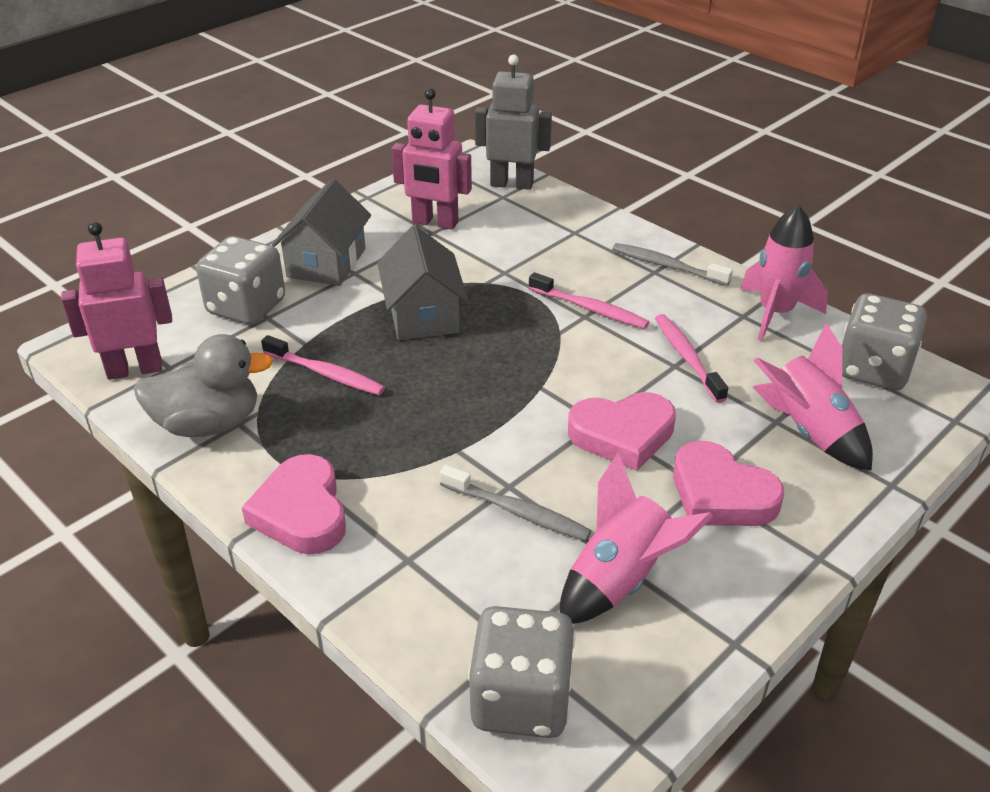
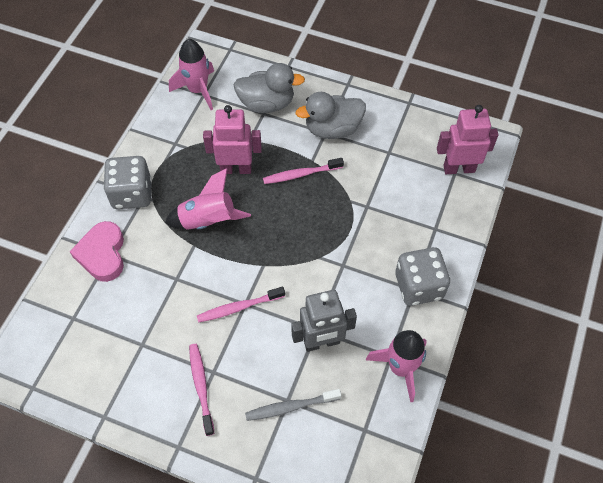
grey dice: [196,236,285,325] [468,606,575,738] [842,294,927,390] = 3 -> [103,156,152,209] [395,247,450,306] = 2
grey duck: [134,334,273,437] = 1 -> [233,63,305,113] [296,92,366,139] = 2
grey house: [272,179,371,286] [377,225,468,340] = 2 -> none = 0
grey toothbrush: [440,465,591,541] [612,243,733,286] = 2 -> [245,389,341,421] = 1
pink heart: [242,454,346,554] [568,392,676,471] [673,441,784,526] = 3 -> [69,221,124,282] = 1

